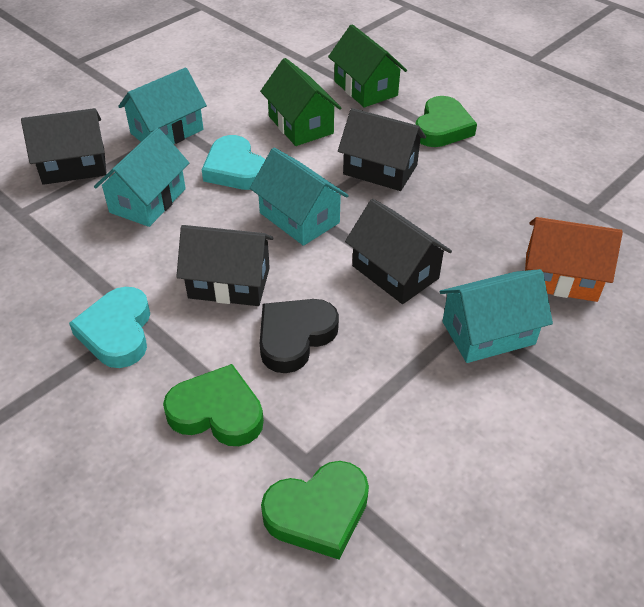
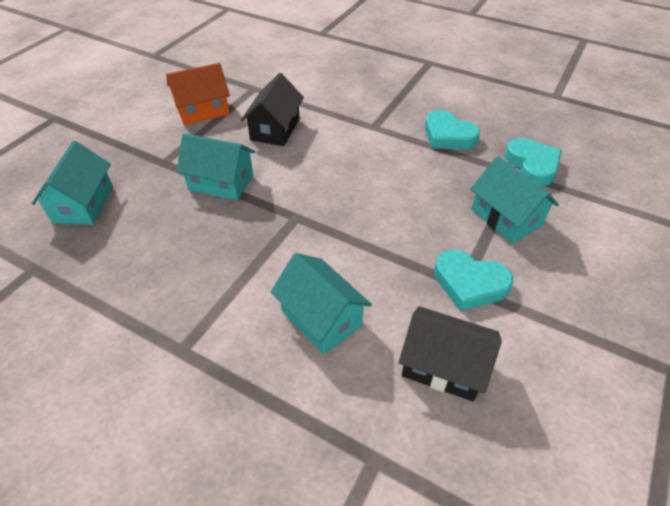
black heart: [260,299,339,373] = 1 -> none = 0
black house: [21,108,107,185] [176,225,274,306] [338,108,426,191] [345,199,452,304] = 4 -> [241,73,304,146] [399,306,502,402] = 2
green heart: [163,364,264,446] [261,461,369,560] [416,96,477,147] = 3 -> none = 0
green house: [260,58,341,146] [328,24,407,107] = 2 -> none = 0
turquoise heart: [69,287,150,368] [202,135,266,190] = 2 -> [425,110,480,149] [434,250,513,311] [504,138,562,187] = 3

